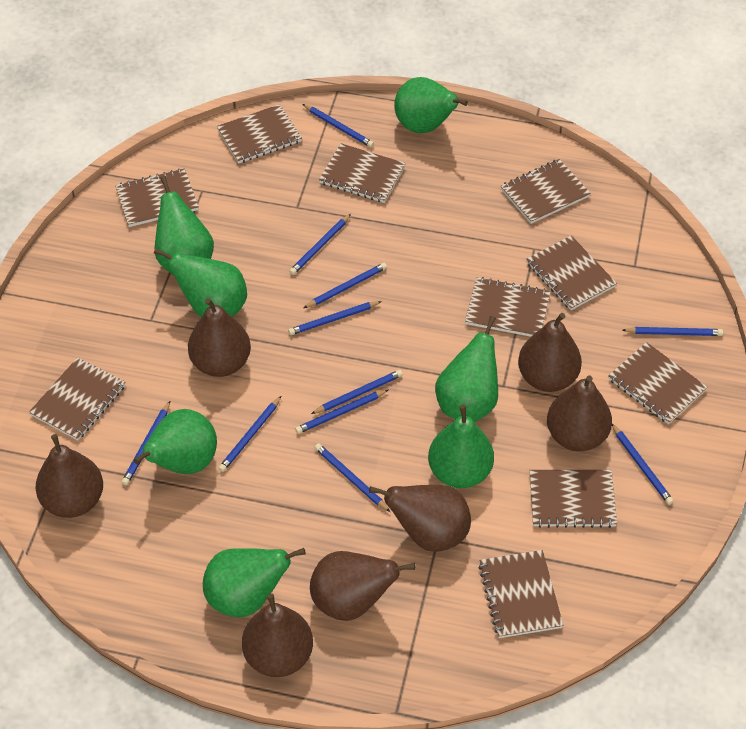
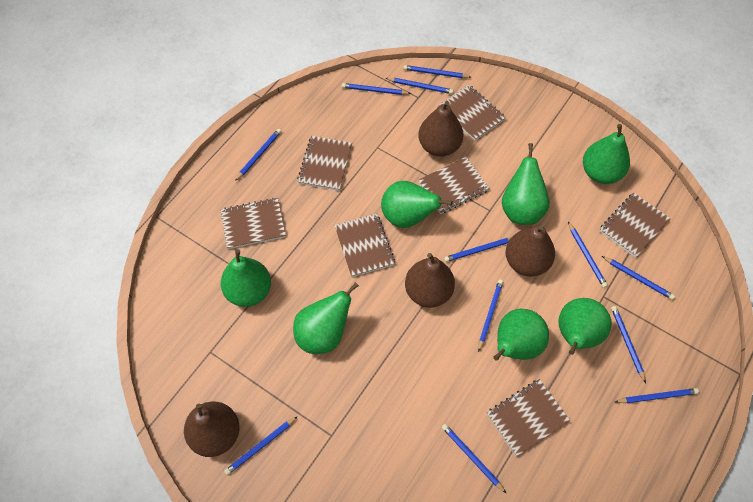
blue pencil: [121,401,170,485] [218,396,281,472] [288,301,382,335] [289,214,351,275] [295,390,388,434] [303,104,374,147] [304,263,387,308] [311,370,403,414] [315,443,390,512] [612,424,674,505] [622,327,723,336] = 11 -> [224,416,298,475] [235,129,281,181] [342,83,411,95] [385,78,454,94] [403,65,471,78] [442,424,506,493] [444,238,510,262] [478,280,503,352] [568,222,608,288] [602,256,675,300] [611,306,646,383] [615,388,699,403] = 12
brown notebook: [29,357,126,440] [115,169,199,227] [217,104,302,164] [319,143,406,203] [465,277,551,337] [478,550,563,638] [501,159,591,224] [526,236,617,310] [529,470,617,528] [608,342,708,424] = 10 -> [221,198,286,249] [297,136,352,191] [334,214,395,277] [418,157,490,214] [439,84,506,141] [487,379,571,457] [599,193,671,258] = 7
brown pear: [35,434,103,518] [188,298,251,377] [242,593,313,677] [310,551,416,621] [369,485,471,552] [518,313,582,392] [547,375,612,451] = 7 -> [184,402,239,457] [405,253,455,308] [418,101,463,157] [506,225,555,277] = 4

